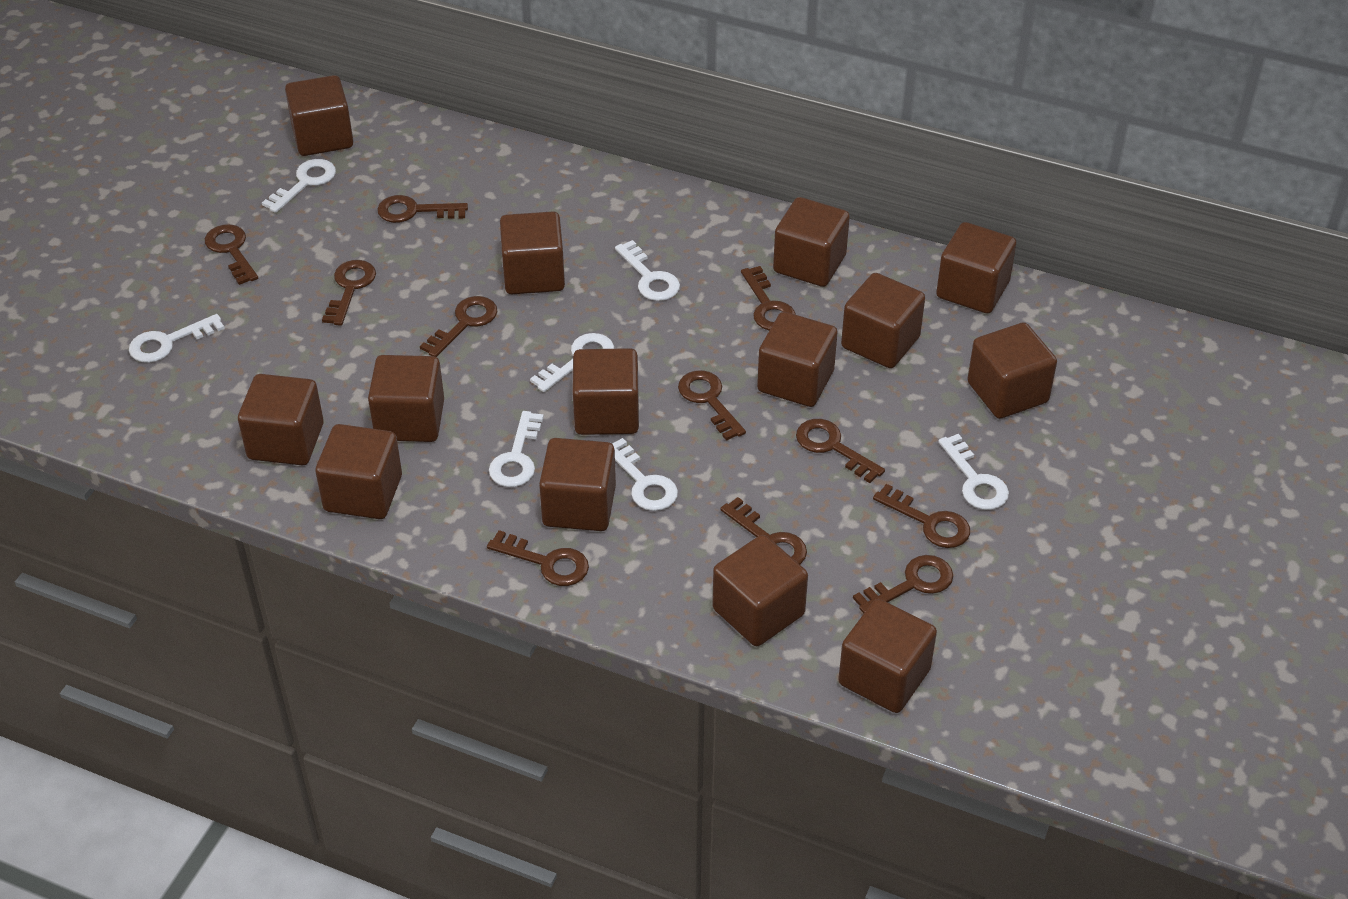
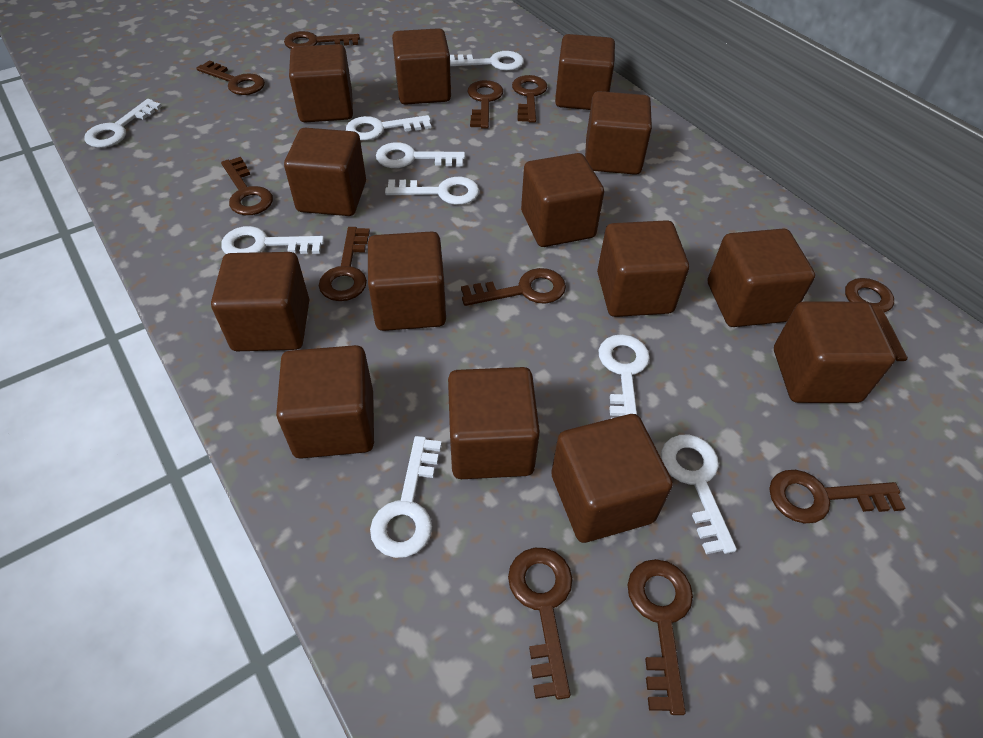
white key: [129,314,225,363] [262,159,336,213] [489,411,544,487] [530,333,614,392] [612,438,678,511] [615,240,680,301] [938,434,1009,510] = 7 -> [84,99,162,148] [221,226,324,254] [346,115,431,141] [370,436,442,558] [376,142,465,168] [385,177,479,205] [450,51,524,71] [598,334,650,419] [661,435,737,554] = 9

